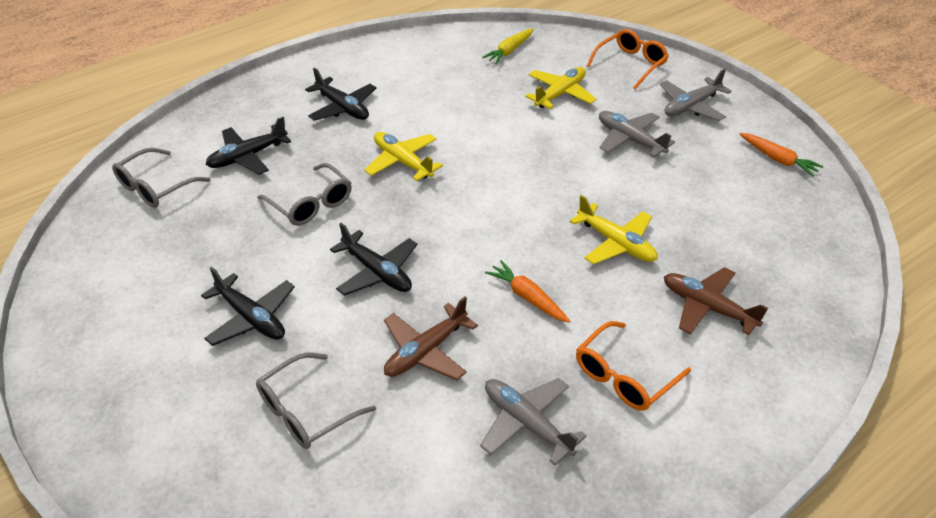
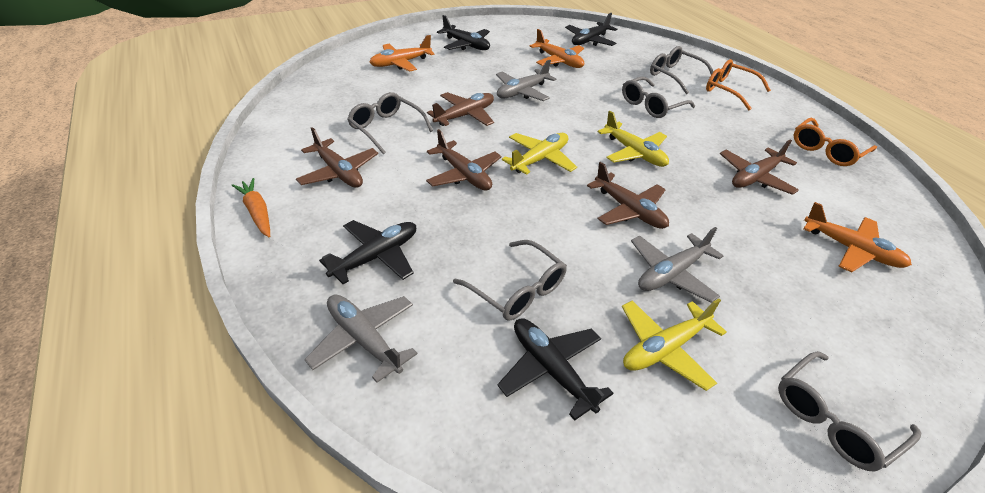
brown plane: [384,297,478,380] [664,267,768,335] = 2 -> [296,127,378,188] [426,129,502,191] [427,92,494,126] [587,162,669,229] [720,139,799,195] = 5
grey glasses: [112,148,211,208] [256,352,376,449] [257,163,352,226] = 3 -> [347,92,433,154] [453,240,567,320] [622,76,695,118] [650,46,713,94] [778,351,921,472] = 5
orange carrot: [485,260,570,323] [740,133,823,177] = 2 -> [231,178,270,237] = 1
orange plane: none = 0 -> [369,35,435,72] [529,29,584,68] [803,202,912,273] = 3
yellow carrot: [482,28,533,64] = 1 -> none = 0

